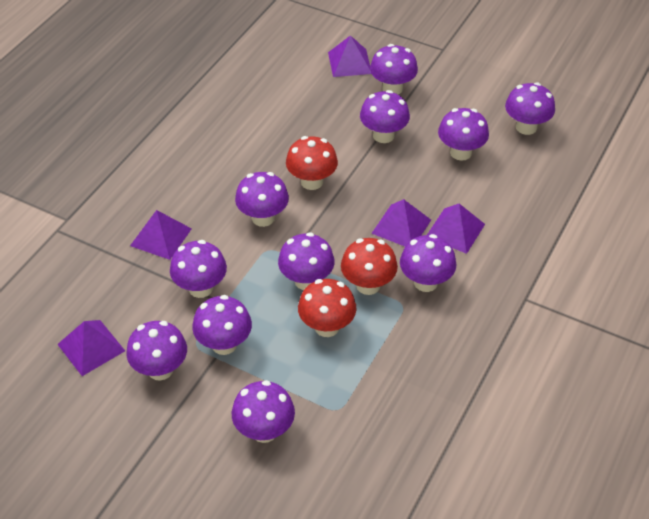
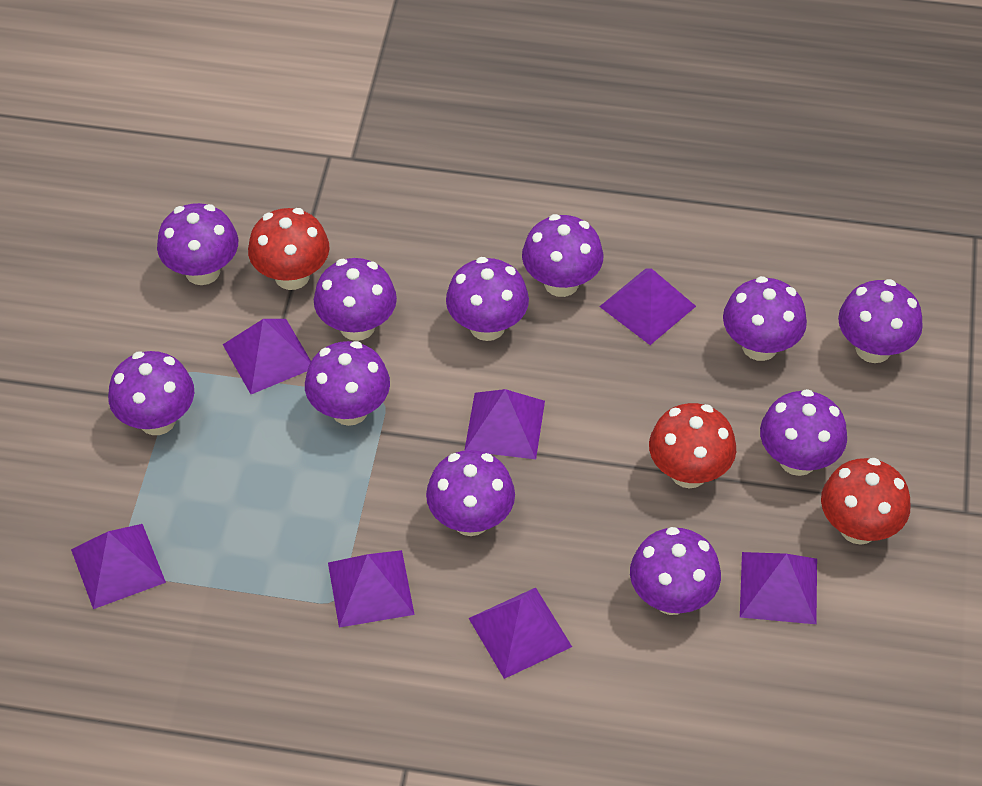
purple pyramid: [57,320,125,376] [130,210,192,260] [328,35,371,77] [371,199,431,246] [427,204,485,254] = 5 -> [71,524,166,609] [223,319,311,394] [328,550,415,628] [464,389,545,459] [469,587,572,679] [599,269,696,345] [740,552,817,624] = 7

